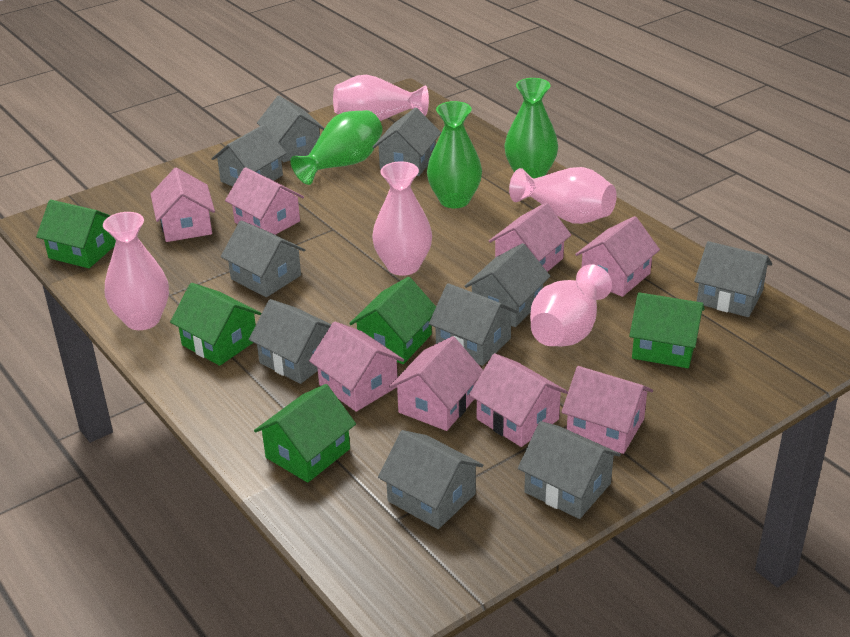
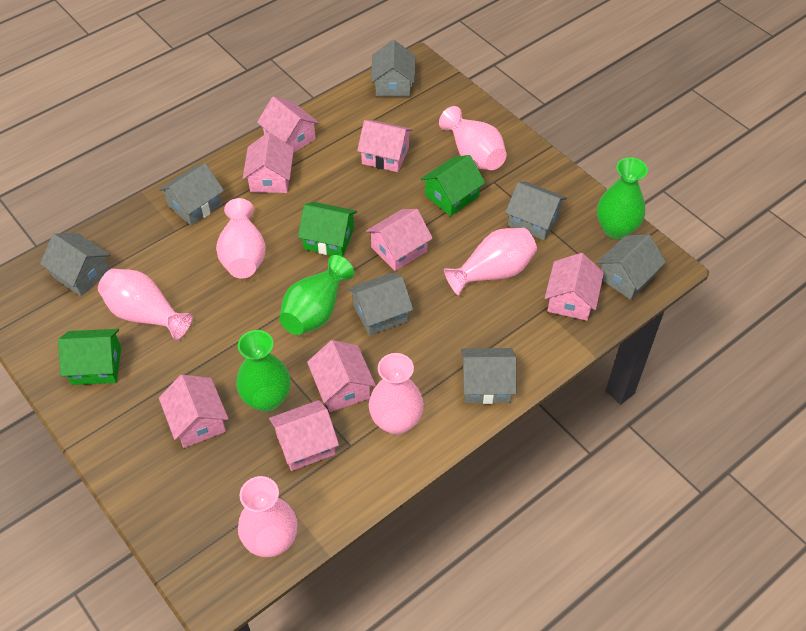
green house: [36,200,116,268] [170,283,261,366] [254,384,356,483] [349,277,436,364] [629,292,704,368] = 5 -> [58,329,121,385] [298,202,357,257] [421,155,485,216] = 3
grey house: [212,124,286,186] [221,220,305,297] [249,299,331,384] [257,96,325,162] [373,107,441,176] [378,430,484,529] [429,283,518,366] [465,243,550,327] [518,421,621,519] [694,241,772,317] = 10 -> [40,233,110,296] [159,163,224,226] [348,272,413,336] [371,40,415,97] [461,348,517,404] [505,182,567,240] [597,234,666,300] = 7
pink vase: [103,212,169,330] [333,75,429,121] [372,161,432,276] [509,167,617,224] [530,264,612,347] = 5 -> [98,269,193,341] [216,198,266,279] [238,476,298,557] [369,353,424,435] [439,106,506,170] [444,228,537,295] = 6

